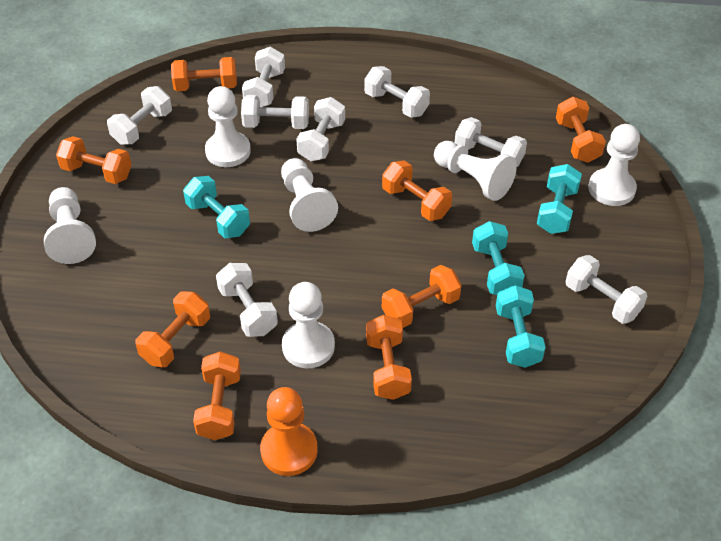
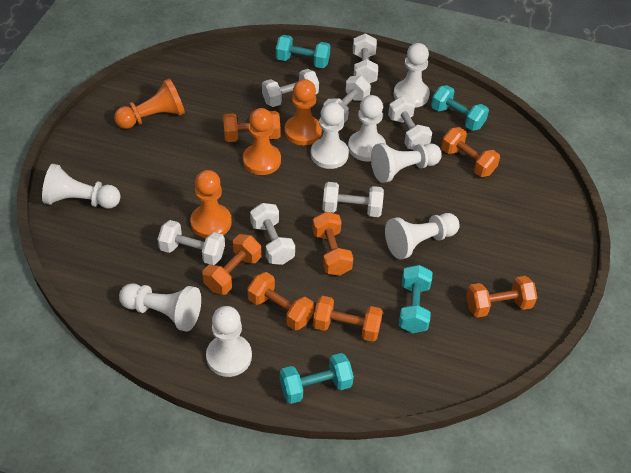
orange dumbbell: [56,136,132,184] [135,291,210,367] [171,57,237,91] [193,351,241,440] [366,315,412,400] [382,161,452,221] [382,265,461,328] [556,97,606,163] = 8 -> [203,234,261,295] [223,111,280,142] [247,272,314,330] [312,212,353,276] [313,296,383,342] [441,127,500,177] [466,276,537,317] = 7
orange pawn: [260,387,318,476] = 1 -> [114,79,185,129] [190,170,232,238] [243,108,281,175] [284,79,322,145] = 4
white dumbbell: [107,86,172,145] [216,263,278,337] [241,95,309,129] [242,47,285,107] [296,97,345,161] [364,66,430,118] [455,117,527,167] [566,255,647,324] = 8 -> [158,220,225,265] [250,203,295,265] [262,69,319,107] [322,182,384,217] [324,76,371,123] [353,33,378,84] [388,97,432,150] = 7
white pawn: [44,187,96,264] [205,86,251,167] [281,158,338,232] [282,282,335,368] [434,141,517,201] [588,124,640,206] = 6 -> [42,164,121,208] [119,283,201,332] [206,306,252,377] [311,102,349,169] [348,95,386,161] [371,143,442,183] [385,213,460,260] [394,43,430,108] = 8

